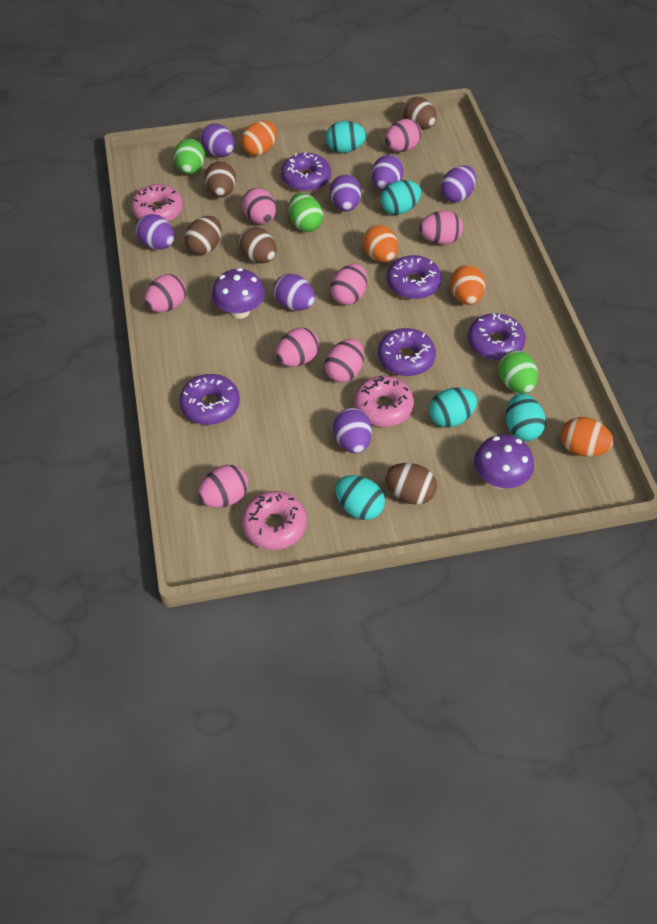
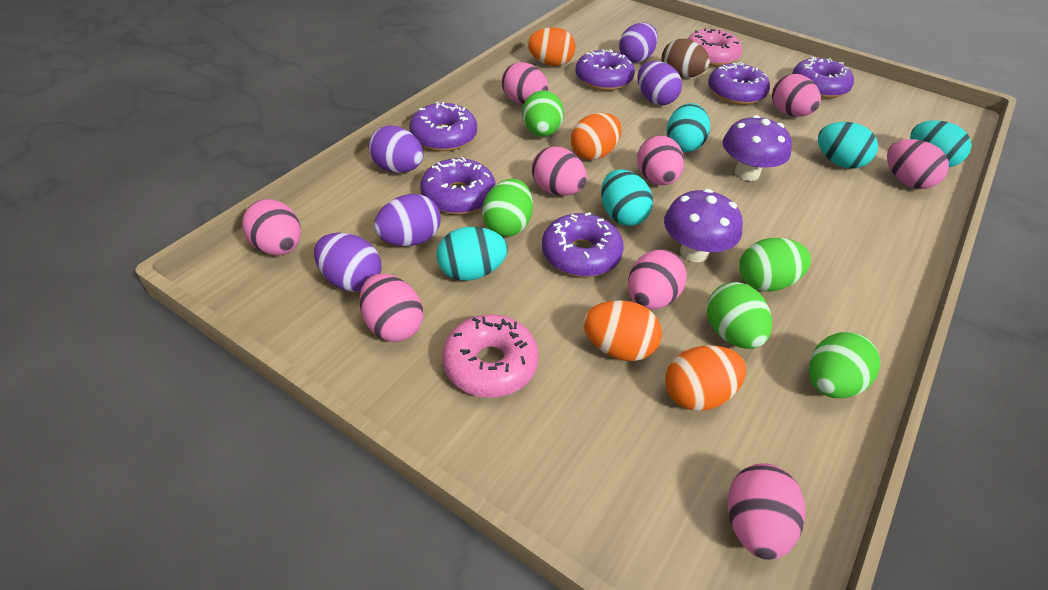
brown egg: [185,216,221,255] [205,161,236,197] [239,227,277,263] [385,463,437,505] [402,96,436,130] = 5 -> [662,39,710,78] = 1
green egg: [174,139,205,174] [289,193,323,232] [498,350,538,393] = 3 -> [482,179,533,237] [522,90,564,137] [707,282,772,349] [739,238,811,291] [809,332,881,398] = 5
pink donut: [131,184,183,222] [242,491,307,550] [354,376,414,427] = 3 -> [442,314,539,398] [688,28,742,66] = 2
pink egg: [144,274,186,312] [198,465,249,508] [242,188,276,224] [276,328,319,367] [325,339,364,383] [330,264,367,305] [385,119,421,152] [419,211,463,244] = 8 -> [242,199,301,255] [359,274,423,342] [502,62,549,104] [532,146,587,196] [628,250,687,310] [637,135,684,185] [728,463,805,560] [772,74,821,117] [887,139,949,189] = 9
purple donut: [179,374,240,425] [281,152,331,192] [378,328,436,376] [387,255,442,299] [468,313,526,361] = 5 -> [409,102,477,151] [420,157,496,214] [542,212,624,277] [575,49,635,91] [708,62,770,105] [792,57,854,98] = 6
purple egg: [136,214,175,250] [200,123,235,157] [273,274,315,311] [329,174,361,212] [333,408,372,453] [371,155,404,191] [441,165,476,203] = 7 -> [314,233,382,291] [369,126,424,173] [374,194,441,246] [619,22,658,63] [637,61,682,105] = 5

